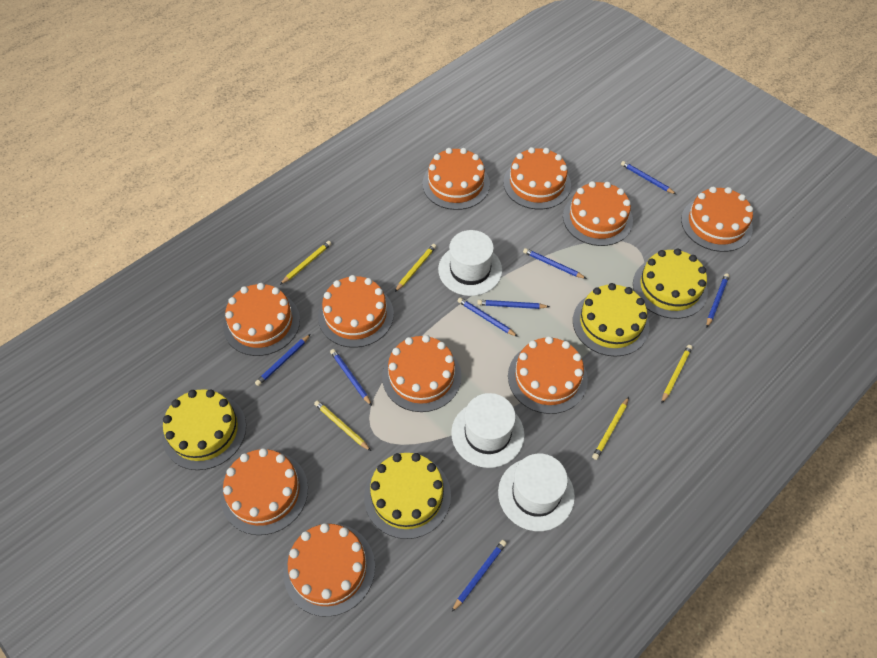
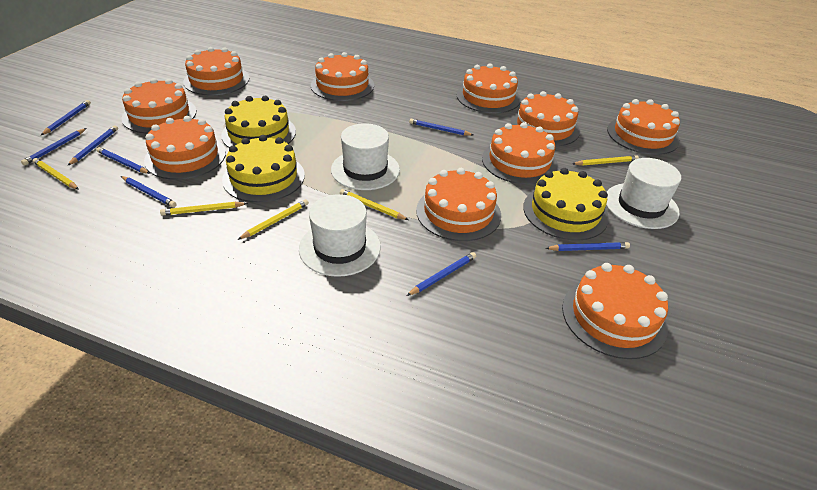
yellow cake: [162,389,246,470] [364,453,451,539] [573,283,649,357] [633,248,708,319] = 4 -> [221,96,296,148] [222,135,305,202] [523,168,609,240] = 3

